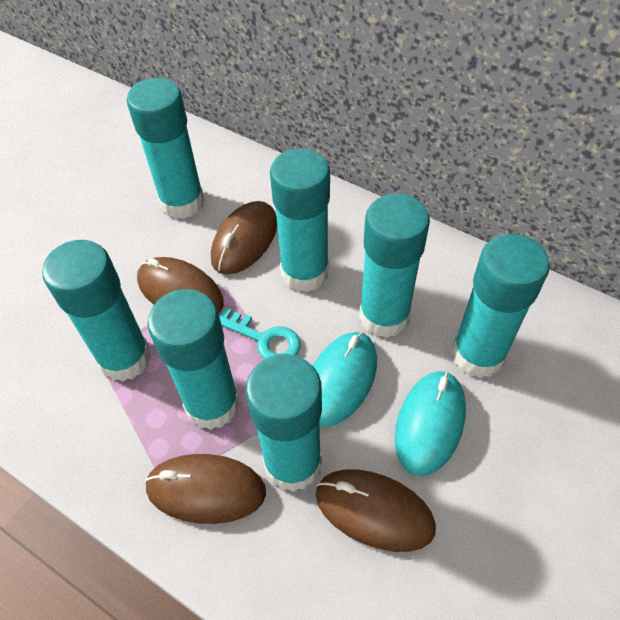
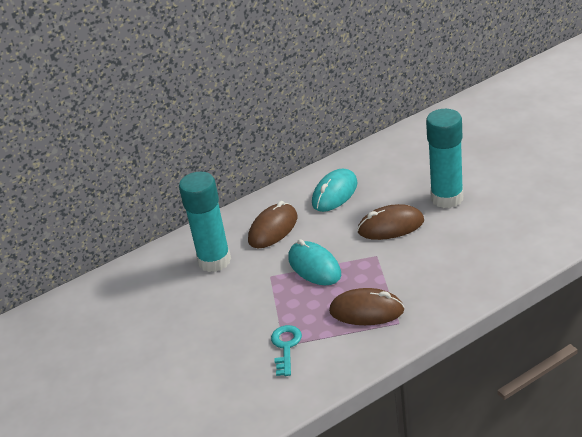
brown mouse: [137,257,224,313] [144,454,266,524] [211,201,277,274] [316,469,436,552] = 4 -> [248,201,297,248] [329,288,404,325] [357,204,424,240] = 3
turquoise glue stick: [42,240,151,382] [127,78,205,219] [147,289,240,430] [246,354,322,492] [270,148,330,292] [359,194,430,338] [452,234,550,378] = 7 -> [179,172,231,272] [426,109,463,208] = 2

